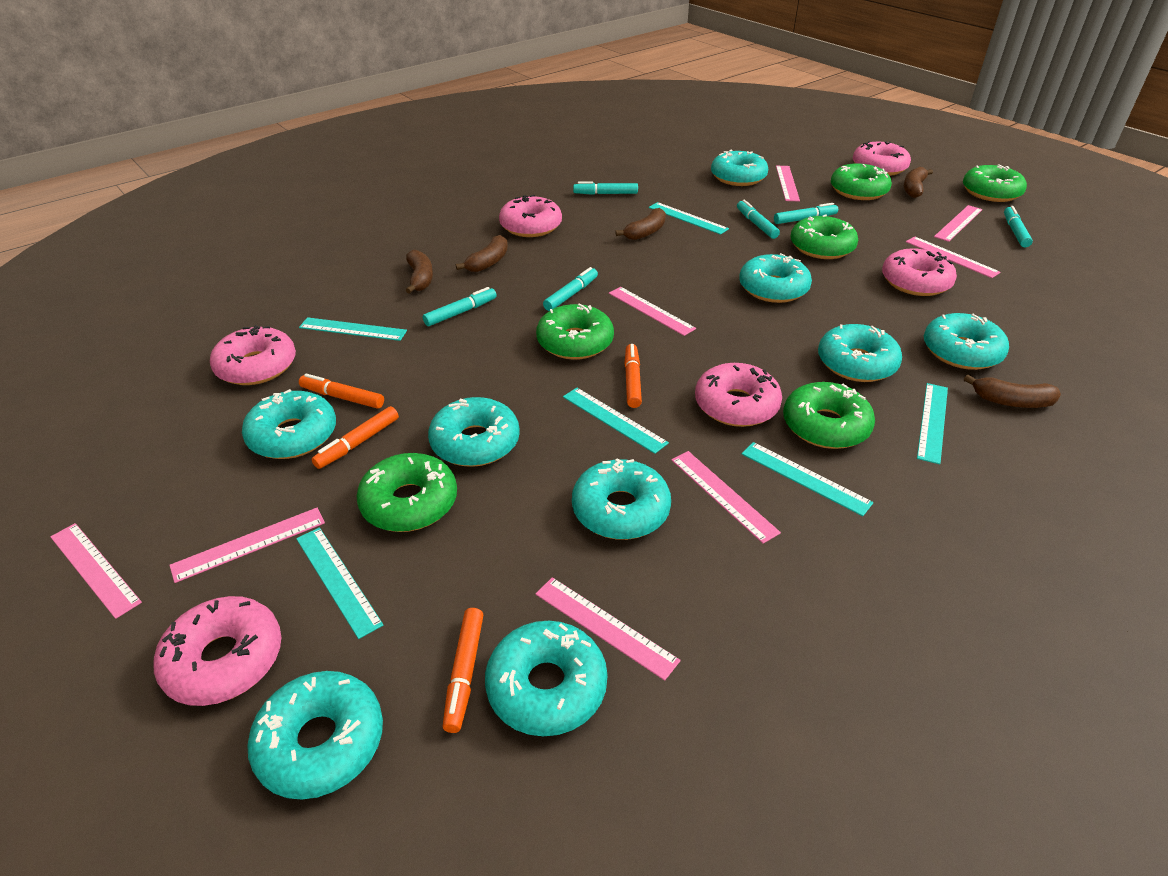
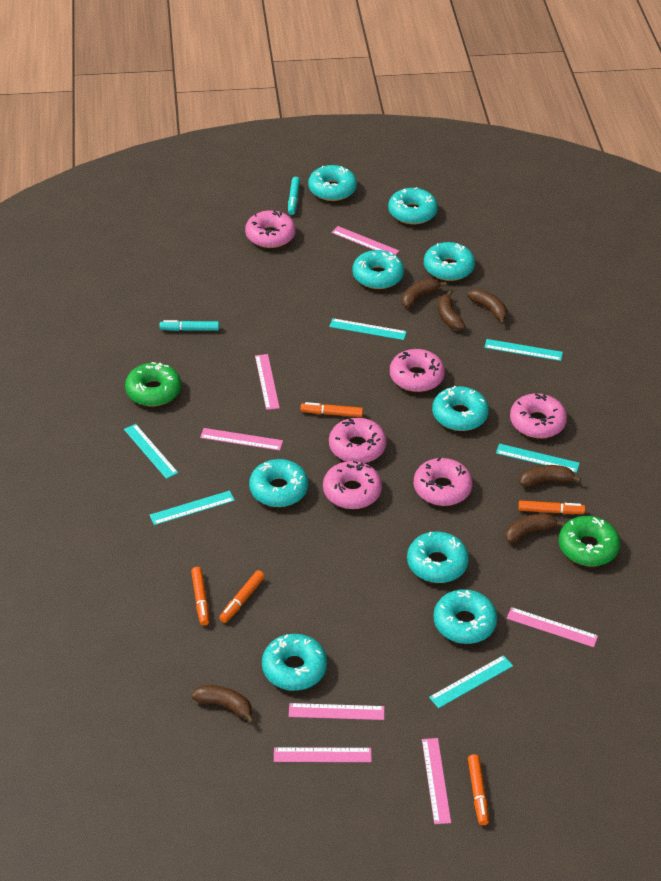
brown banana: [406,250,433,294] [456,235,508,272] [615,208,666,240] [904,167,933,198] [964,375,1061,408] = 5 -> [191,685,254,724] [402,279,446,308] [438,291,465,330] [468,289,508,325] [505,513,564,543] [520,465,581,487] = 6
green donut: [356,453,457,532] [536,304,614,360] [783,382,875,449] [791,214,858,259] [831,164,892,200] [963,164,1027,202] = 6 -> [125,362,181,406] [559,516,620,566] = 2
orange marker: [299,374,384,409] [311,406,399,469] [443,608,483,733] [624,344,642,408] = 4 -> [191,567,209,626] [219,570,265,623] [300,402,363,417] [468,754,489,825] [518,500,585,514] = 5
pink ruler: [50,523,142,619] [169,508,325,583] [536,577,681,681] [609,287,696,336] [671,451,781,544] [776,166,800,202] [906,236,1001,278] [934,205,983,242] = 8 -> [200,428,283,451] [255,354,280,410] [274,747,372,762] [289,703,384,720] [331,226,399,255] [422,738,451,824] [507,607,598,647] = 7
turquoise marker: [423,287,497,326] [543,267,598,311] [573,181,638,195] [737,200,780,239] [774,203,838,224] [1004,206,1033,247] = 6 -> [159,320,219,331] [288,177,300,215] = 2

